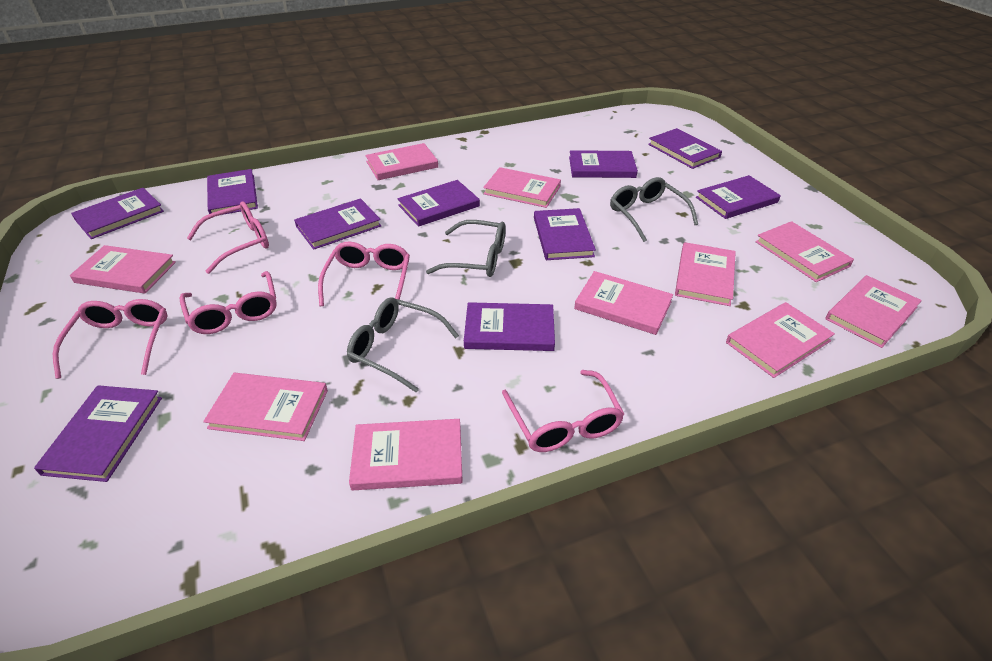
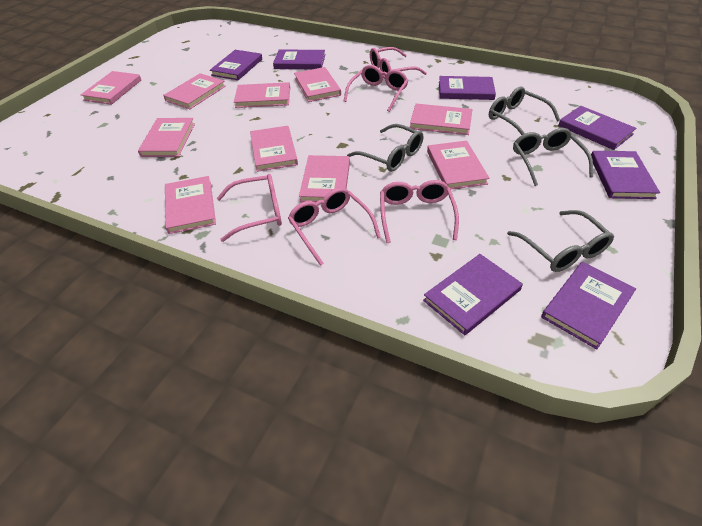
grey glasses: [347,297,459,393] [426,220,506,277] [610,177,698,242] = 3 -> [347,124,423,172] [489,86,560,135] [507,210,614,272] [513,128,593,186] = 4
purple book: [34,385,162,482] [71,188,164,239] [207,169,258,215] [294,198,381,250] [398,180,480,227] [464,302,555,351] [534,208,596,260] [569,150,638,178] [648,128,722,169] [696,175,781,219] = 10 -> [210,50,262,80] [273,49,325,69] [423,254,523,335] [439,76,496,100] [541,262,636,349] [558,106,637,150] [591,151,660,199] = 7

